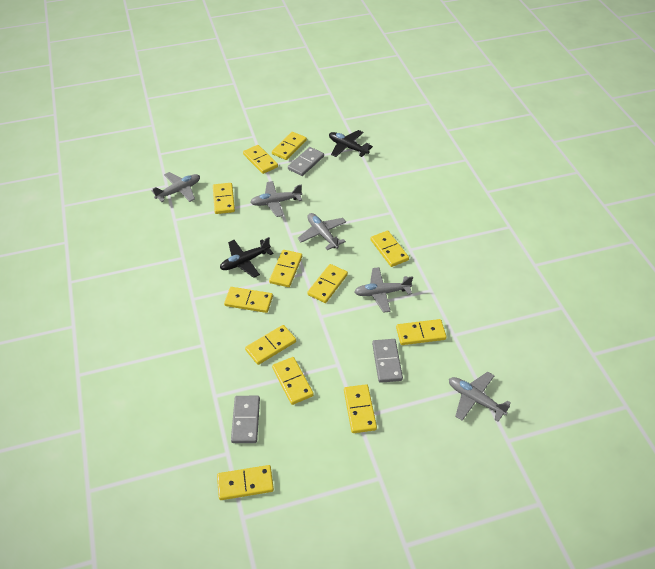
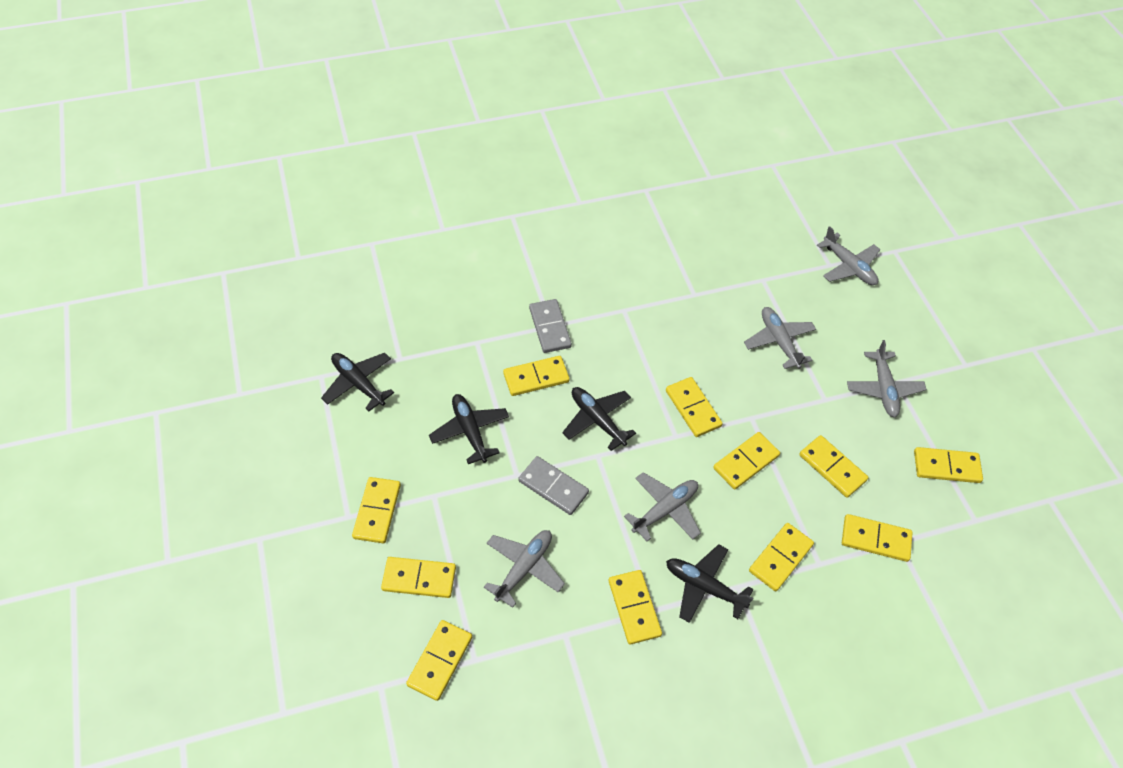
black plane: [220,237,273,278] [329,130,373,157] = 2 -> [321,353,394,411] [429,394,509,464] [562,387,636,451] [666,544,753,623] = 4
grey domino: [231,396,260,443] [288,147,324,176] [372,339,403,383] = 3 -> [518,456,589,515] [529,299,572,353] = 2
yellow domino: [213,183,235,214] [217,465,274,500] [224,287,273,313] [243,145,278,174] [245,325,296,365] [269,250,302,287] [272,132,307,160] [272,357,314,405] [307,264,348,303] [344,384,377,433] [371,231,409,267] [396,319,447,345] = 12 -> [352,477,401,543] [381,557,456,598] [406,620,472,701] [503,356,570,396] [609,570,662,645] [666,377,723,437] [713,432,780,489] [749,523,814,591] [799,435,868,498] [842,514,913,562] [914,447,983,483] = 11

